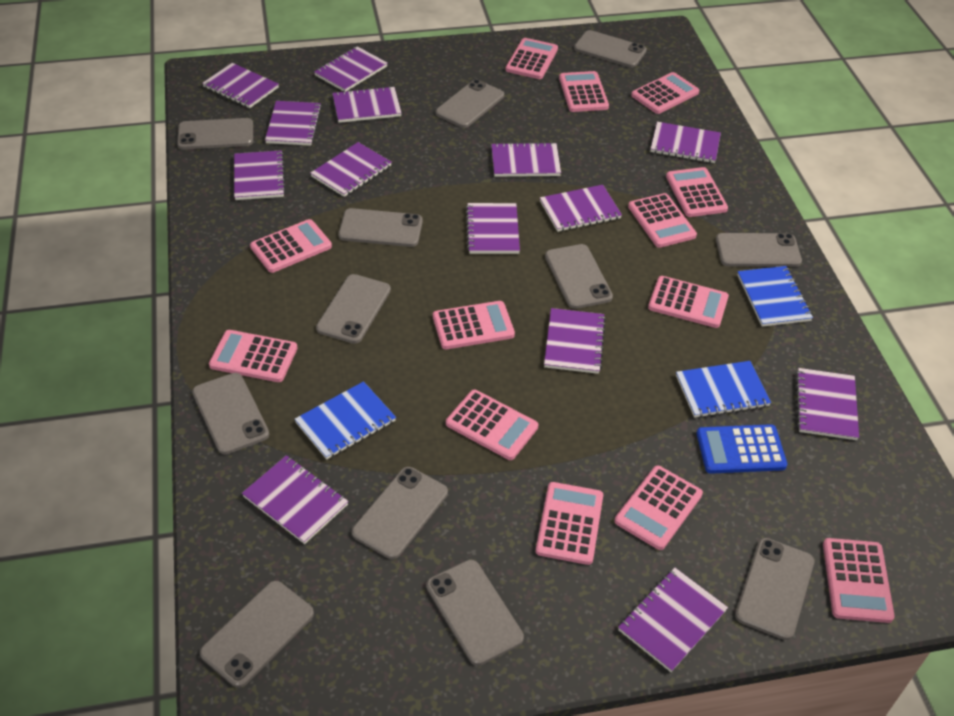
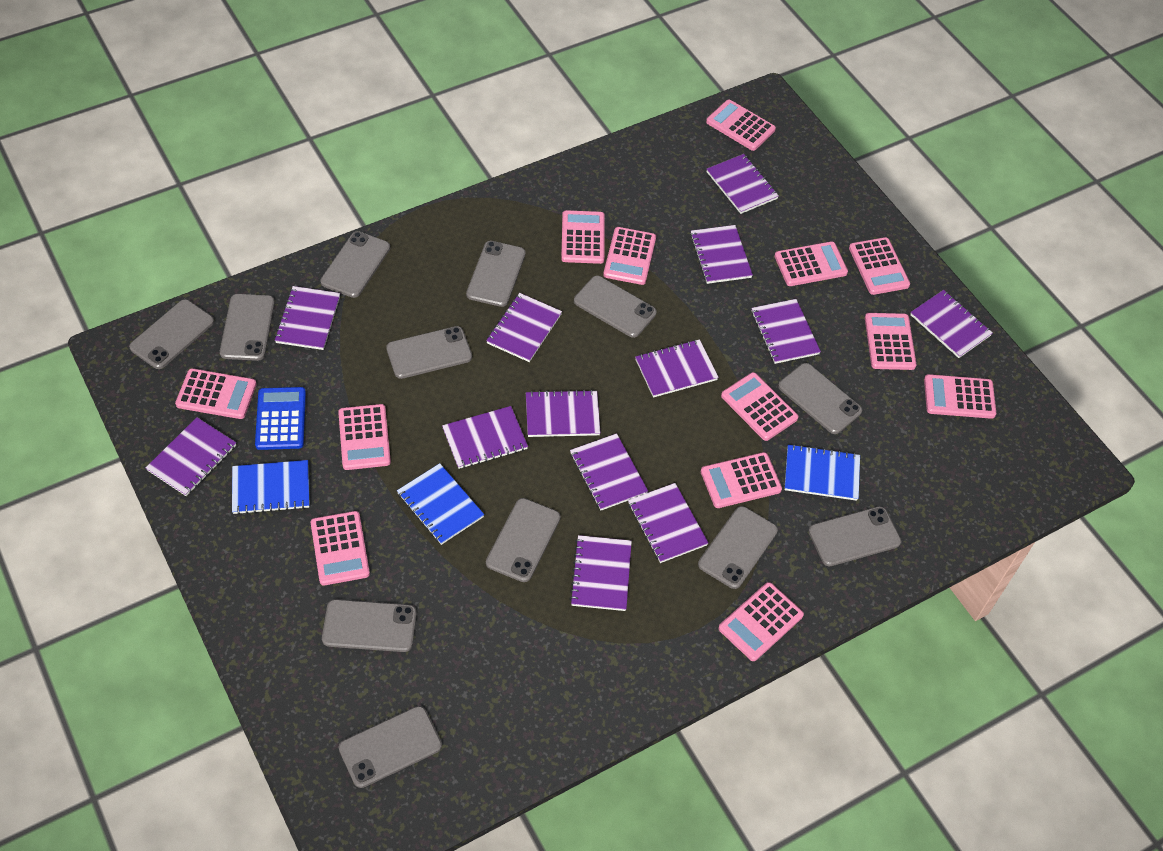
purple notebook: [202,63,279,108] [234,150,286,200] [242,455,348,544] [265,101,322,146] [311,142,392,197] [314,46,388,92] [332,86,401,123] [466,203,520,254] [491,142,561,177] [540,185,622,232] [544,308,606,374] [618,568,728,672] [650,122,721,163] [796,368,859,440] = 14 -> [146,417,236,496] [274,286,340,350] [442,406,528,469] [486,293,562,362] [526,390,600,437] [570,433,648,510] [570,535,632,611] [628,483,708,563] [635,339,719,398] [690,225,753,284] [707,154,779,214] [751,299,821,364] [910,290,993,358] = 13

